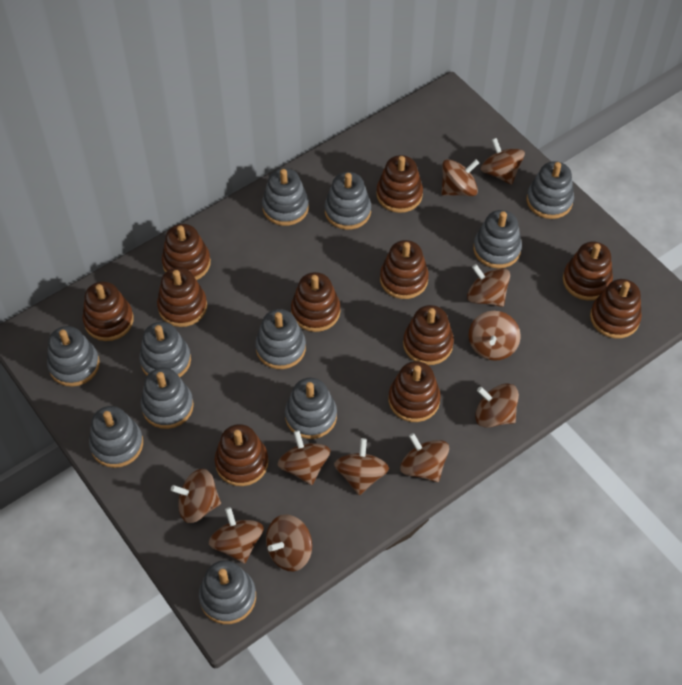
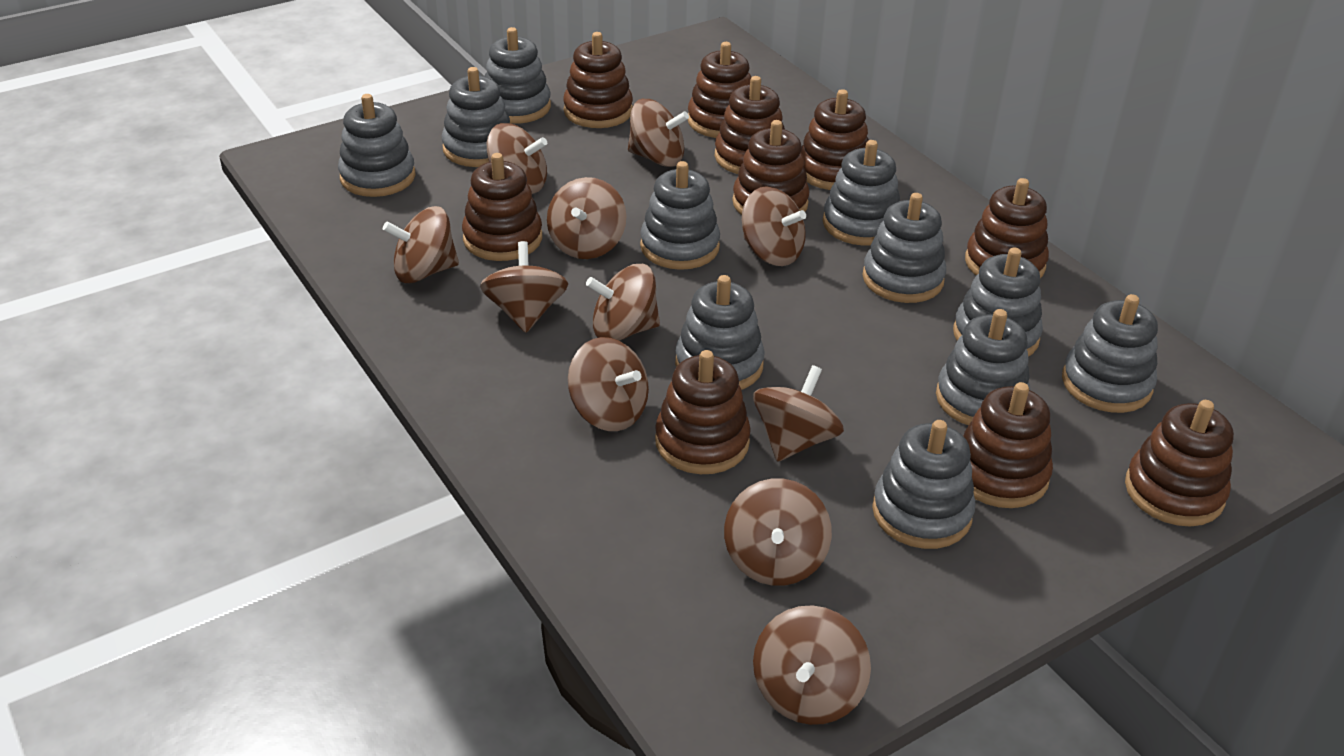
brown stacking toy: [82,281,134,341] [157,267,207,327] [162,224,211,280] [214,424,268,486] [291,272,340,332] [376,155,423,213] [380,240,429,299] [389,361,441,422] [403,305,454,365] [563,242,613,301] [590,279,642,339] = 11 -> [462,153,542,261] [563,32,633,128] [655,350,751,474] [687,42,751,138] [715,76,785,174] [732,120,809,215] [801,89,869,190] [963,382,1053,508] [965,178,1049,278] [1125,400,1234,527] = 10

